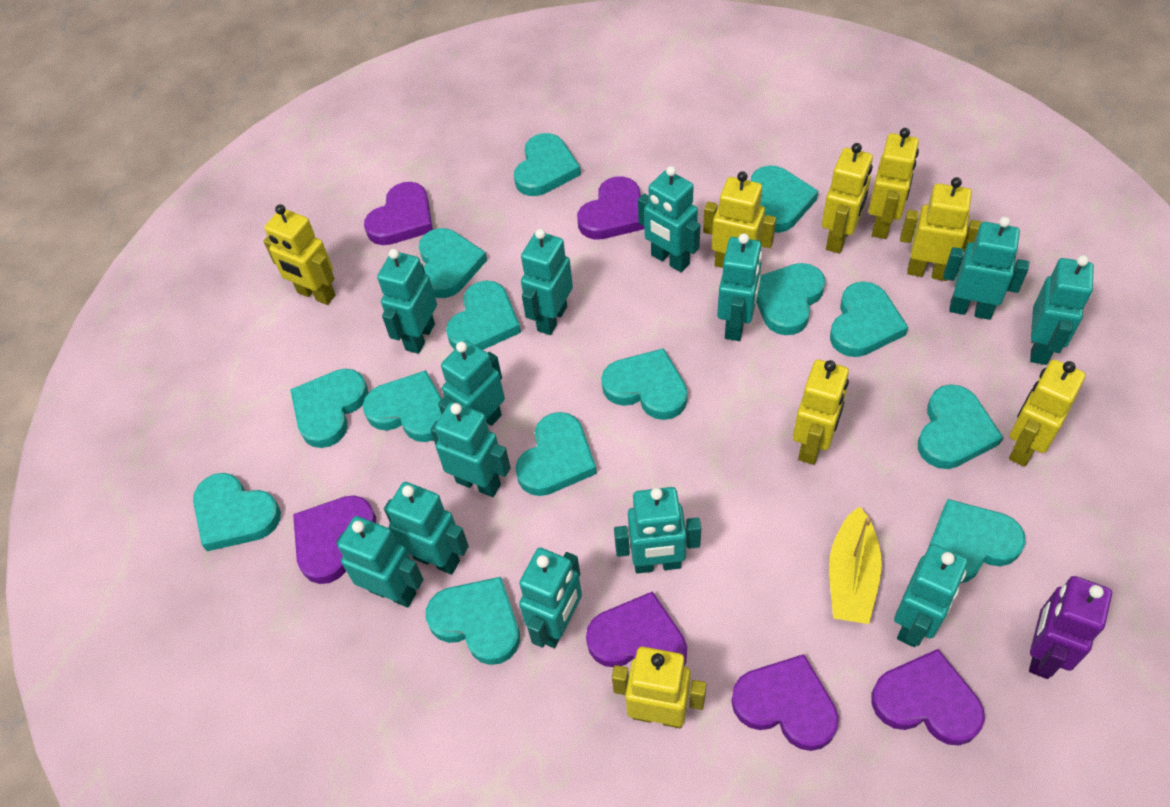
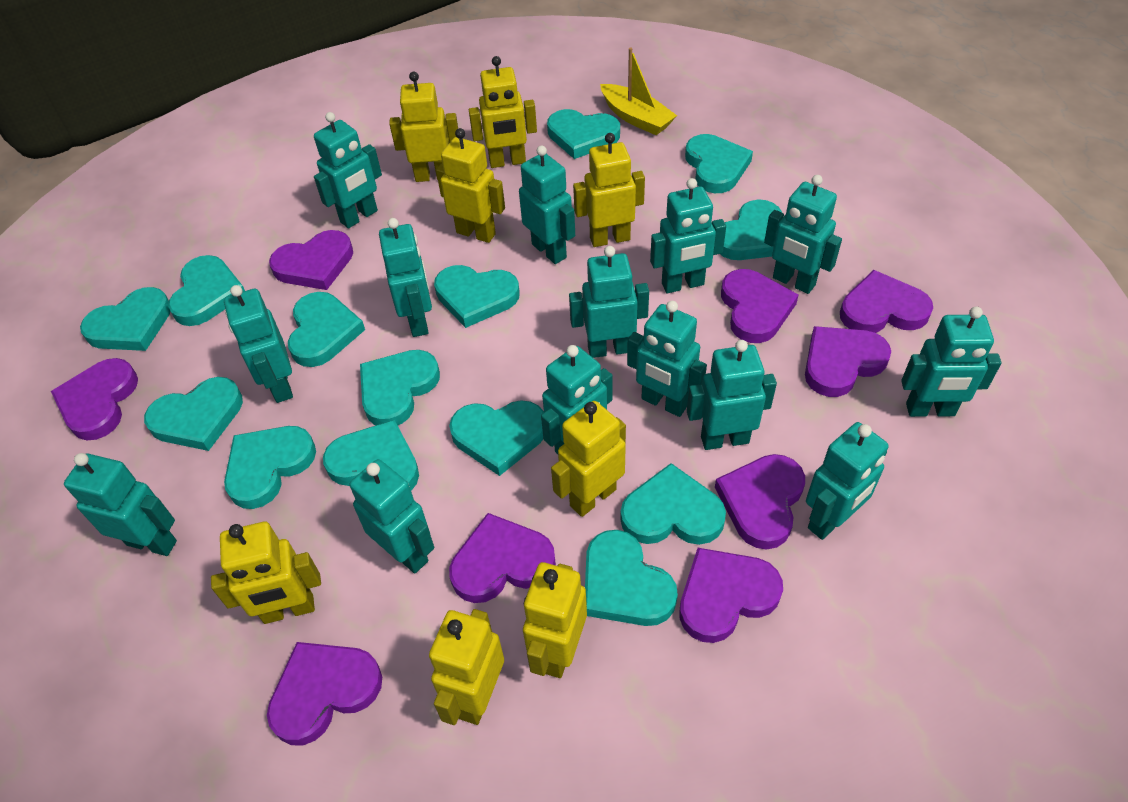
purple heart: [293,495,376,584] [364,182,433,245] [577,176,644,240] [586,591,687,667] [731,654,839,751] [871,649,985,745] = 6 -> [51,358,138,440] [267,642,382,745] [269,230,353,290] [449,513,556,603] [679,548,783,643] [715,454,805,550] [721,269,798,343] [805,326,891,397] [840,270,933,333] = 9
purple robot: [1029,576,1112,679] = 1 -> none = 0
turquoise robot: [336,516,424,608] [377,249,437,354] [384,482,469,575] [430,402,511,497] [438,340,505,426] [519,548,582,648] [521,229,573,335] [614,487,701,574] [638,166,700,272] [717,233,762,341] [894,544,968,647] [943,217,1029,320] [1030,255,1094,365] = 13 -> [64,453,177,556] [224,285,293,403] [314,112,382,229] [350,459,434,573] [379,218,432,337] [519,145,575,264] [541,345,613,454] [569,246,649,358] [627,301,707,417] [650,178,726,293] [687,340,777,450] [764,175,842,294] [806,422,888,540] [901,306,1001,417] = 14

